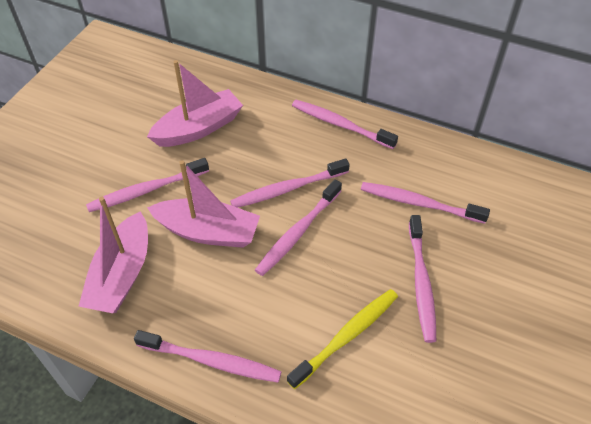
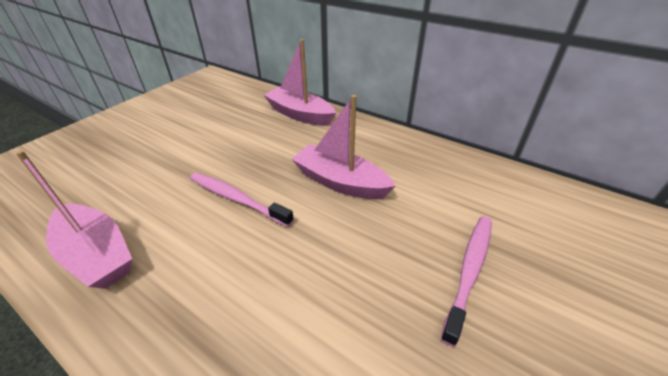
pink toothbrush: [86,158,209,212] [134,330,282,383] [230,158,350,208] [255,179,342,276] [292,100,398,149] [361,182,490,224] [409,215,436,343] = 7 -> [190,173,294,227] [441,216,492,347] = 2
yellow toothbrush: [287,289,398,389] = 1 -> none = 0

